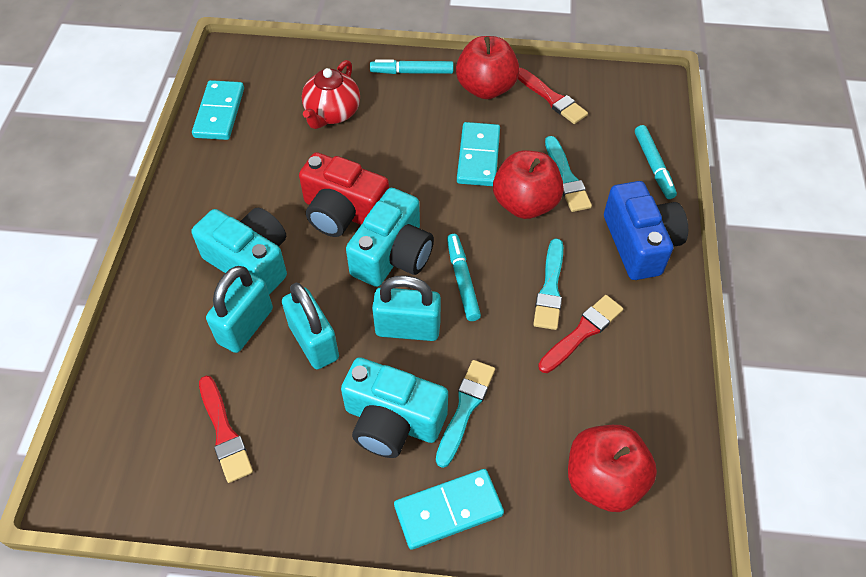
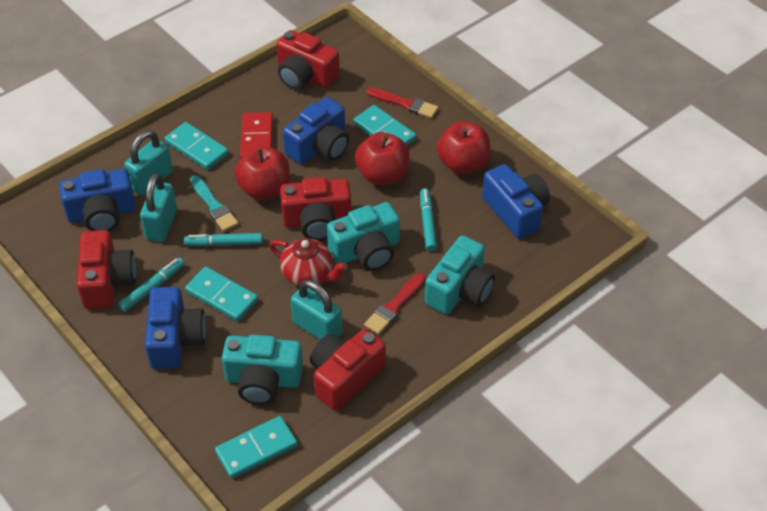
blue camera: [604,181,688,280] = 1 -> [59,169,136,231] [145,287,206,369] [283,97,349,164] [482,164,550,239] = 4
red brush: [199,376,253,483] [518,68,588,124] [538,295,623,373] = 3 -> [364,273,425,335] [366,87,438,118] = 2
red camera: [299,152,389,237] = 1 -> [77,230,136,309] [276,30,340,90] [280,177,351,241] [310,329,386,411] = 4
red domino: none = 0 -> [240,112,273,159] = 1
turquoise brush: [436,360,495,468] [533,238,563,330] [545,136,592,212] = 3 -> [190,176,239,232] = 1
turquoise domino: [192,80,244,140] [394,469,504,550] [457,122,500,186] = 3 -> [165,122,229,170] [185,267,258,321] [215,416,298,479] [353,105,416,145] = 4

